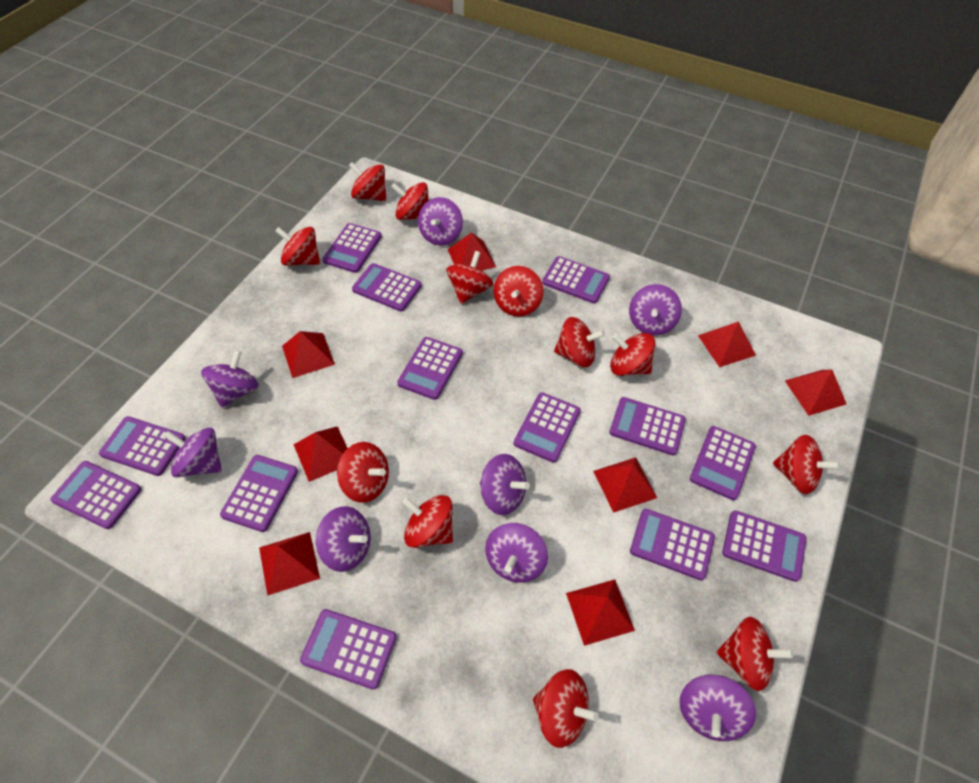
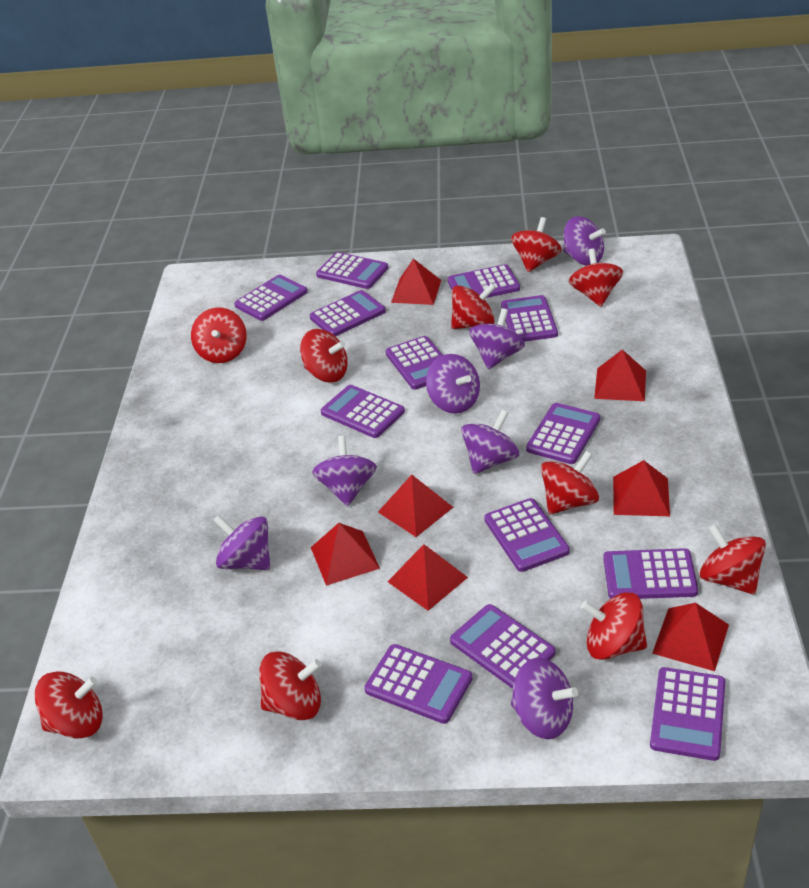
purple spinning top: [164,428,222,478] [201,350,258,408] [316,506,370,572] [418,197,463,246] [480,454,530,515] [485,523,548,583] [629,284,682,335] [680,674,756,741] = 8 -> [214,515,270,570] [312,436,377,506] [426,354,480,414] [461,410,519,474] [469,308,525,370] [511,658,578,739] [563,216,606,266] = 7
red pyramid: [259,532,320,596] [282,331,335,378] [293,426,348,482] [448,232,496,271] [566,580,635,646] [593,457,657,513] [698,321,756,367] [785,369,846,416] = 8 -> [311,523,380,586] [378,475,453,537] [387,544,468,611] [391,258,441,305] [594,350,646,401] [613,460,670,516] [652,603,729,671] = 7
red spinning top: [275,227,320,266] [337,442,389,503] [349,162,386,201] [391,182,429,220] [402,495,453,548] [446,251,493,304] [493,266,543,317] [533,669,599,748] [554,317,605,367] [610,333,656,376] [716,617,794,691] [773,435,840,494] = 12 -> [34,671,103,739] [191,308,247,363] [259,651,322,720] [300,329,348,382] [451,283,496,329] [511,217,562,272] [541,451,599,514] [569,248,623,307] [581,592,647,660] [700,524,766,595] = 10

